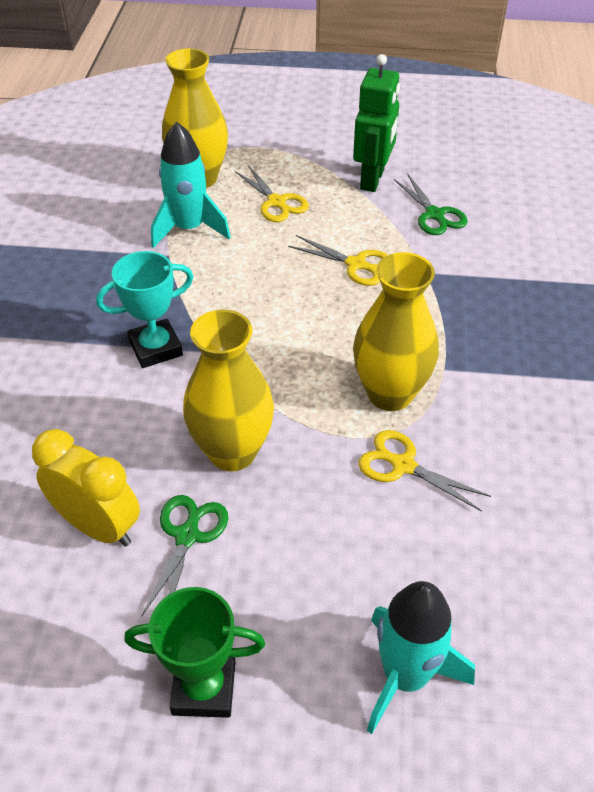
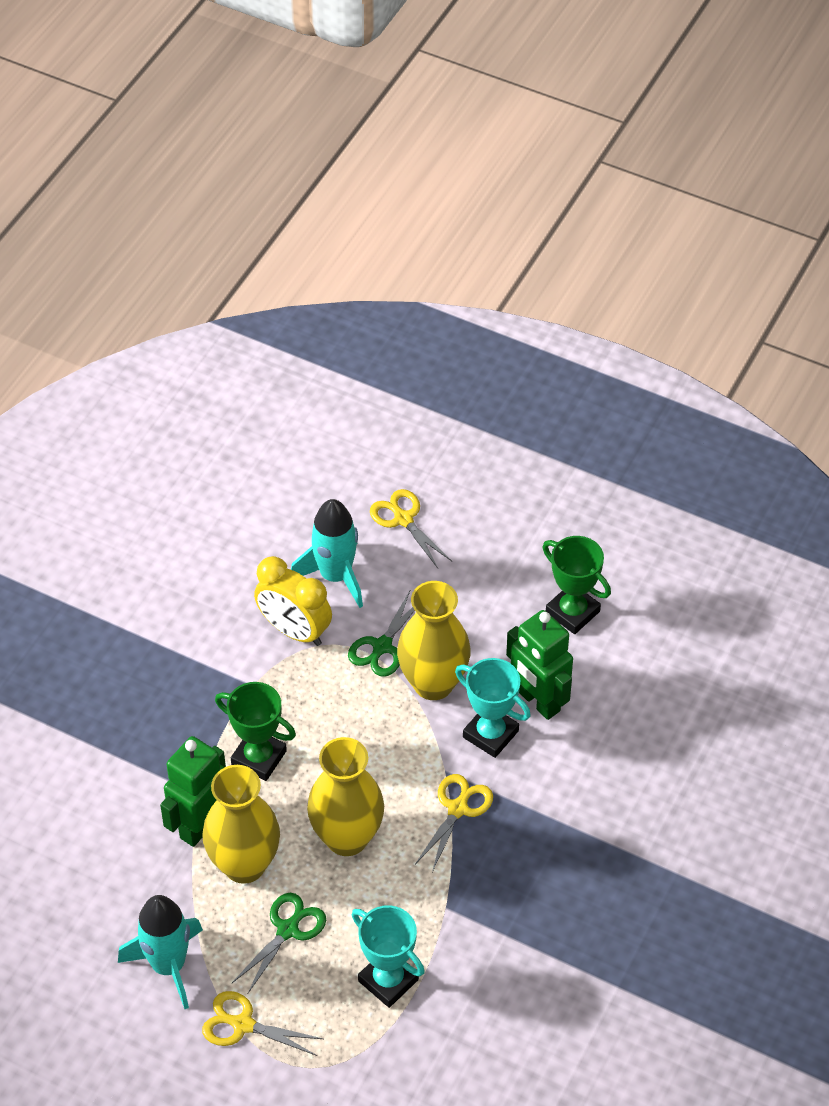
green robot: [353,54,400,192] = 1 -> [160,736,226,847] [506,610,573,720] = 2
green trophy: [124,587,265,718] = 1 -> [215,682,296,781] [543,536,611,634] = 2
turquoise trophy: [96,251,193,368] = 1 -> [352,905,425,1008] [455,658,531,758] = 2

